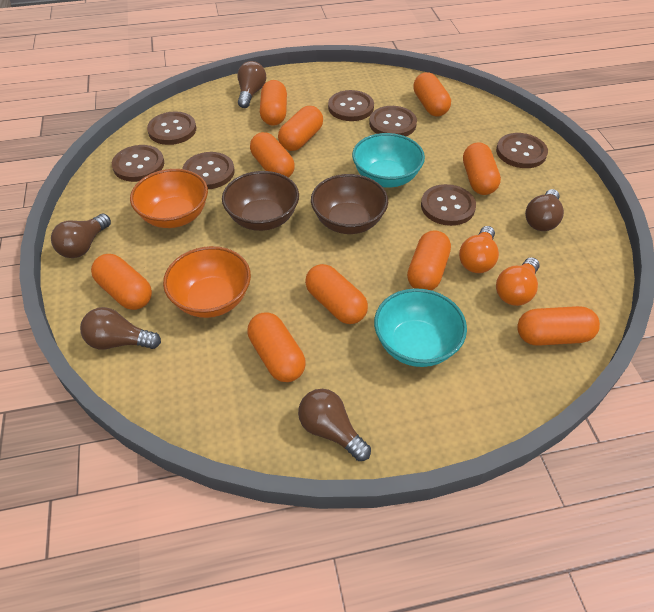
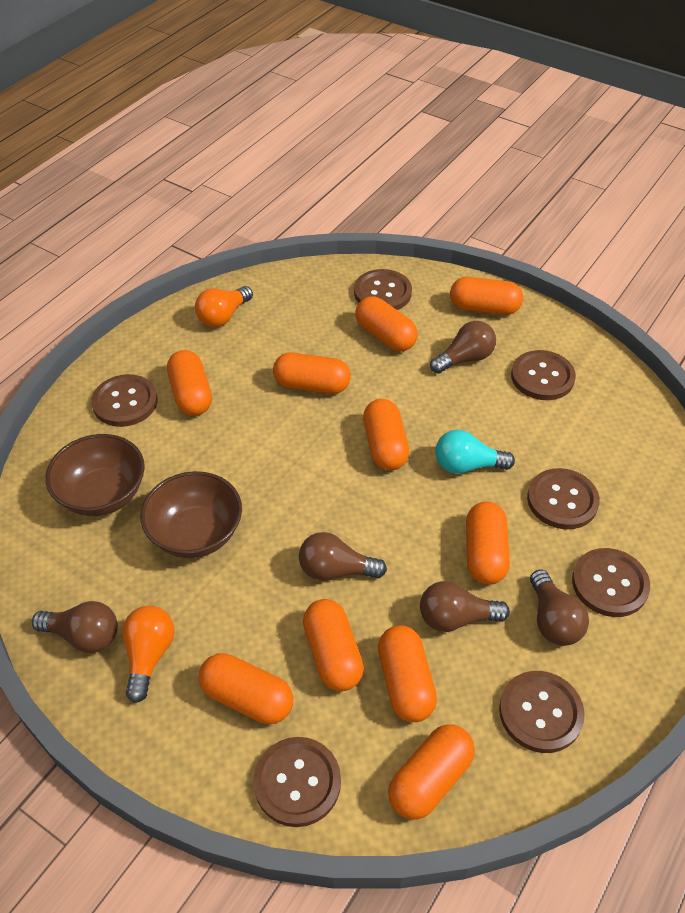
orange bowl: [130,169,208,228] [163,246,251,318] = 2 -> none = 0
turquoise bowl: [352,133,425,188] [374,288,467,367] = 2 -> none = 0
turquoise light bulb: none = 0 -> [435,430,515,474] = 1

